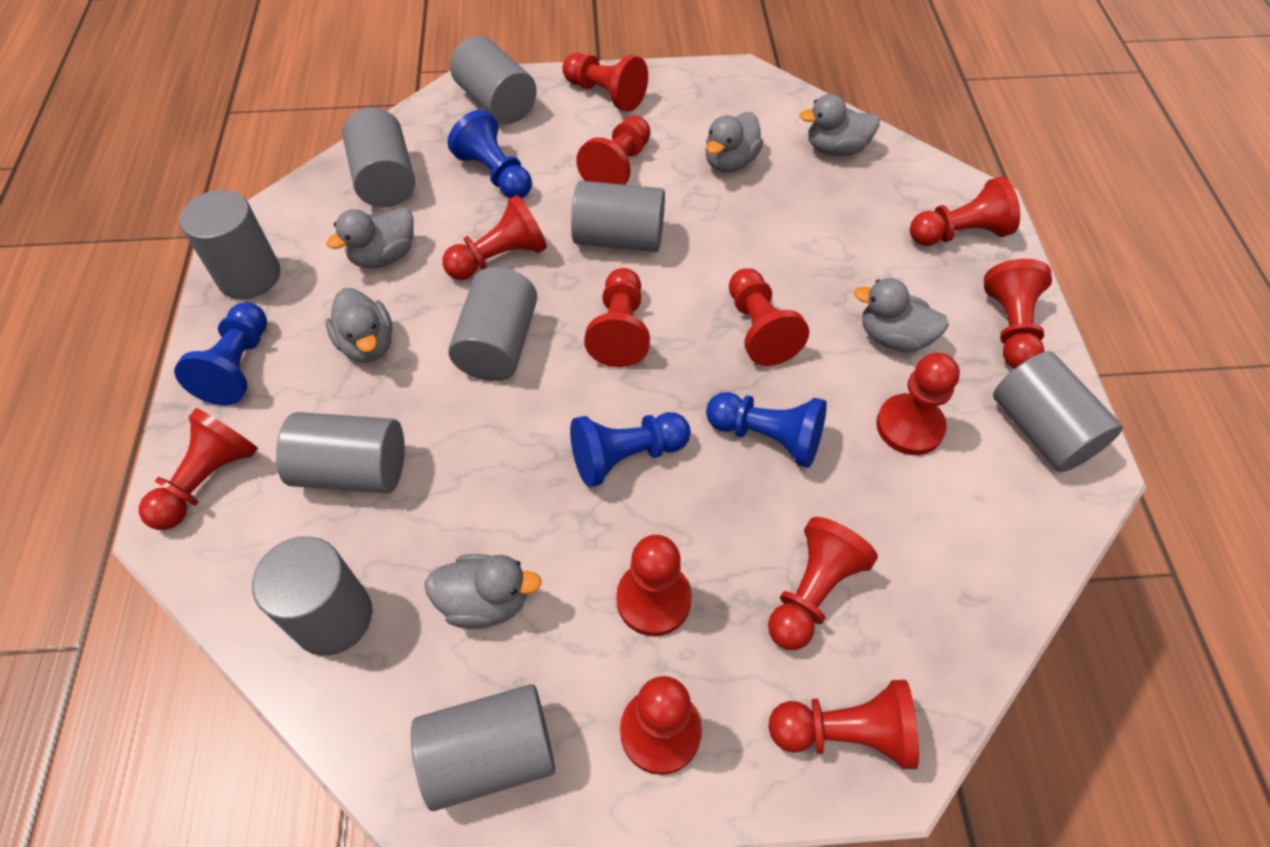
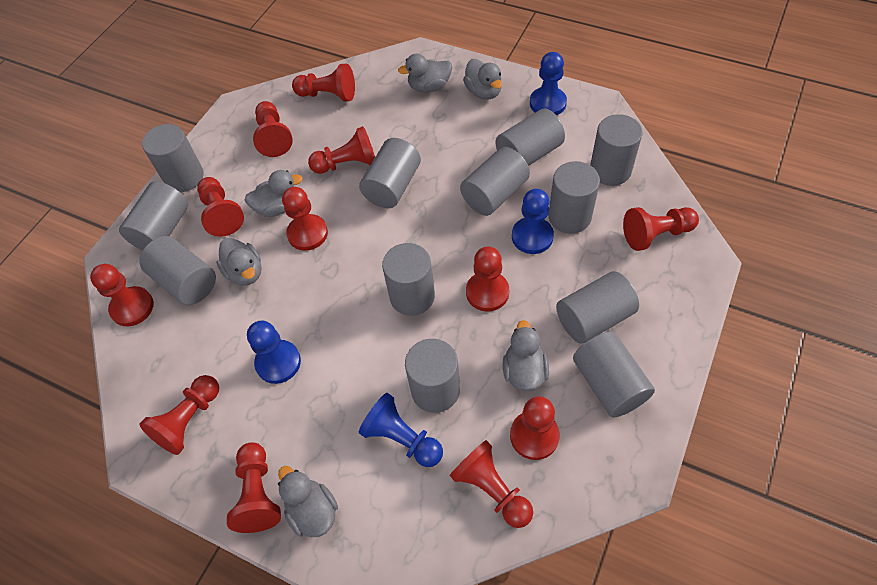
grey cylinder: [180,190,280,299] [252,536,372,656] [276,412,405,493] [342,108,415,207] [411,684,555,811] [448,267,537,381] [450,35,537,124] [571,181,665,252] [993,351,1123,472] = 9 -> [119,181,188,250] [139,236,216,305] [142,124,204,192] [359,138,421,208] [382,243,435,316] [405,339,460,413] [460,147,530,216] [496,109,565,166] [548,161,600,234] [556,271,639,344] [573,331,655,418] [590,114,643,186] = 12
red pawn: [139,408,258,530] [442,195,547,280] [562,53,648,112] [576,115,651,185] [584,268,650,367] [616,535,692,636] [620,676,702,775] [729,268,809,366] [768,517,878,650] [768,680,919,769] [876,353,960,455] [910,177,1020,246] [984,259,1052,369] = 13 -> [90,264,154,326] [139,375,219,455] [197,177,244,237] [227,442,281,533] [253,101,293,157] [282,187,328,251] [292,63,355,102] [308,126,375,174] [450,440,533,528] [466,247,509,311] [510,396,560,460] [623,207,699,251] = 12

